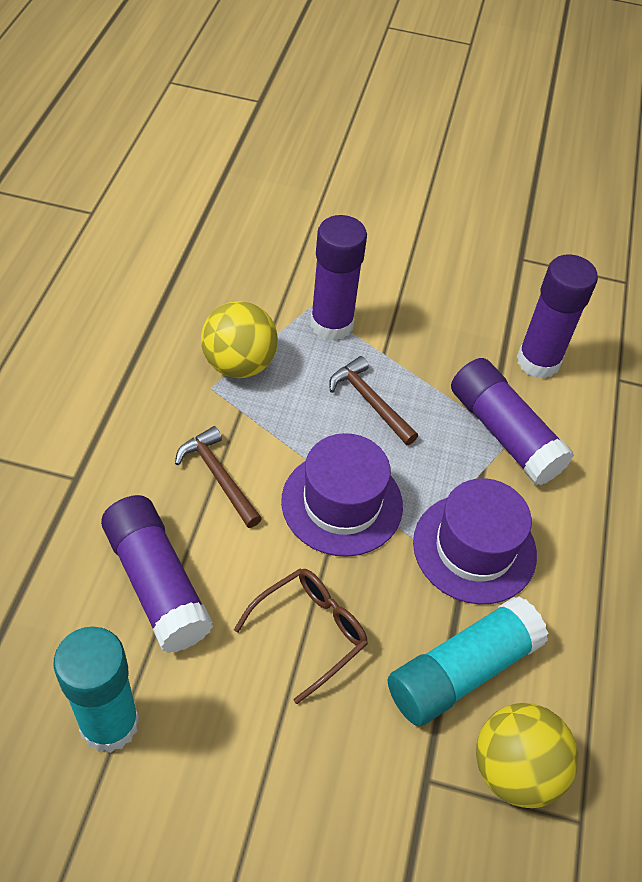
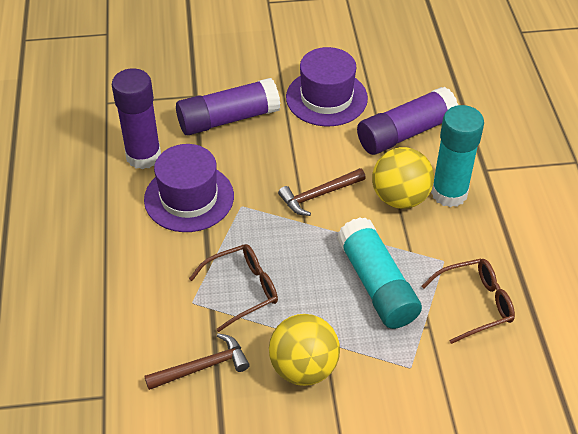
brown glasses: [234,569,368,704] = 1 -> [189,244,278,332] [422,259,515,344] = 2
purple glue stick: [101,495,213,653] [310,215,367,341] [451,358,574,485] [517,254,598,379] = 4 -> [112,68,161,169] [176,78,280,135] [357,87,458,155] = 3

